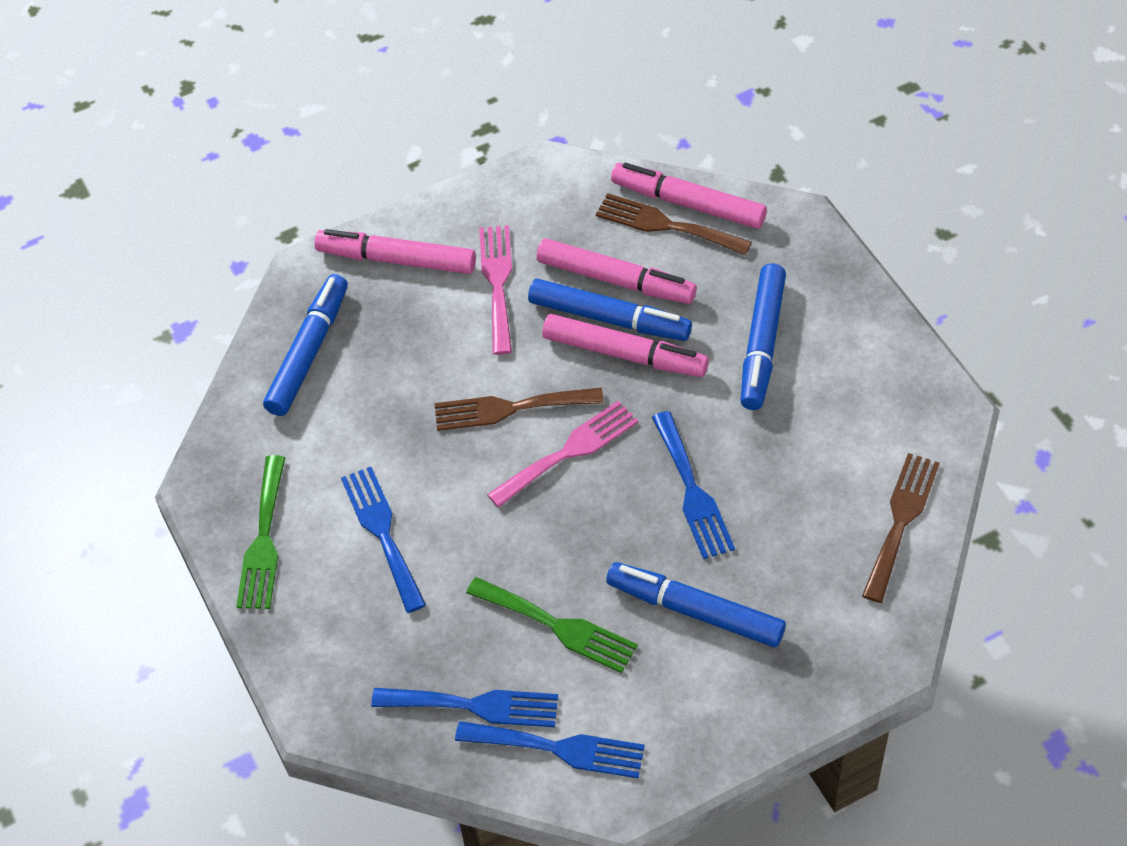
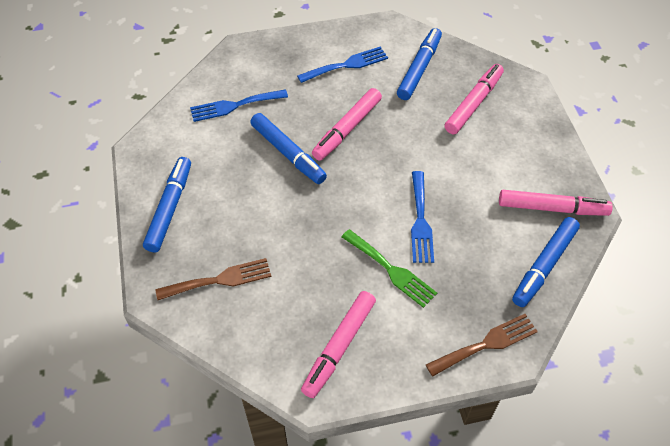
blue fork: [341,467,426,613] [371,688,558,727] [455,721,645,779] [652,411,735,559] = 4 -> [190,89,288,122] [297,46,388,83] [411,171,434,263] = 3
brown fork: [434,388,604,431] [596,193,752,255] [862,453,940,603] = 3 -> [155,258,271,300] [426,314,538,377] = 2
green fork: [236,455,286,609] [466,577,638,673] = 2 -> [342,229,437,308] = 1
pink fork: [479,225,512,355] [487,401,638,508] = 2 -> none = 0

